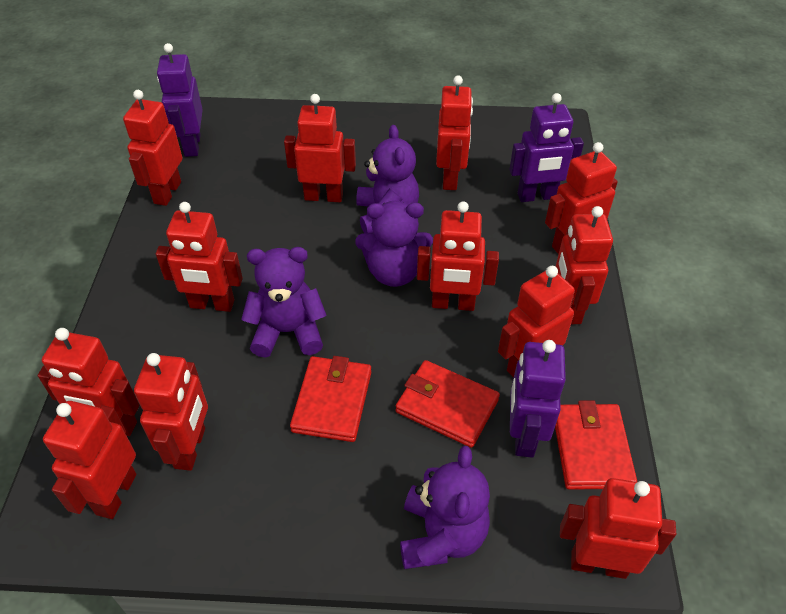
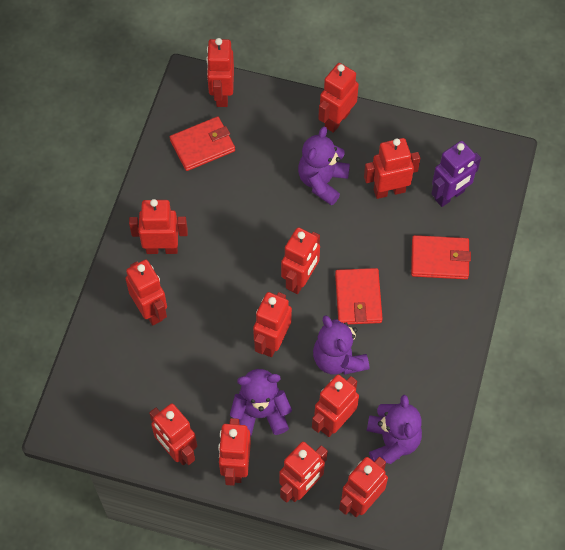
purple robot: [157,43,203,157] [509,93,584,202] [510,340,566,458] = 3 -> [431,141,481,207] = 1

